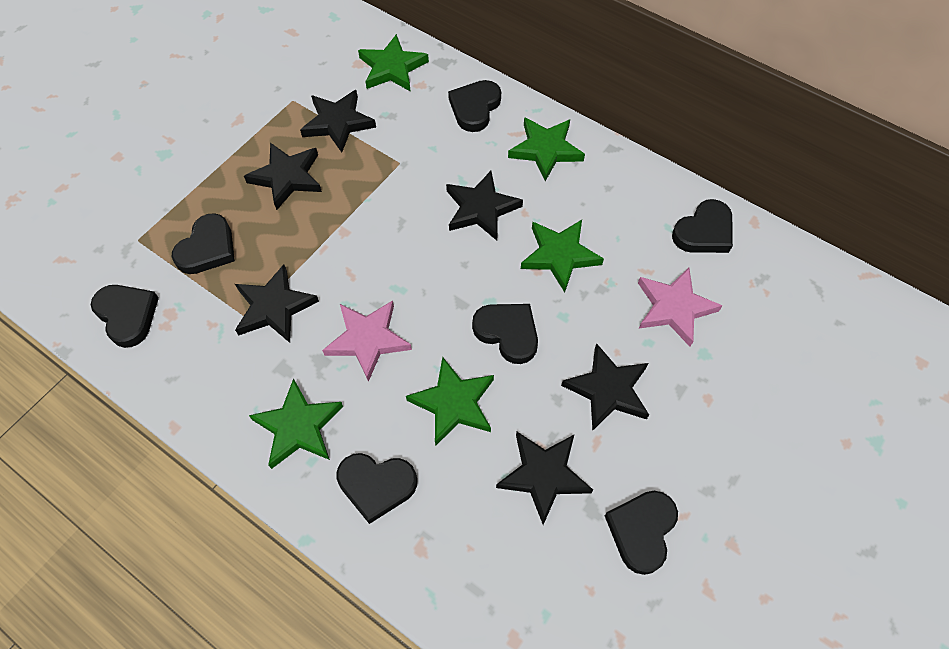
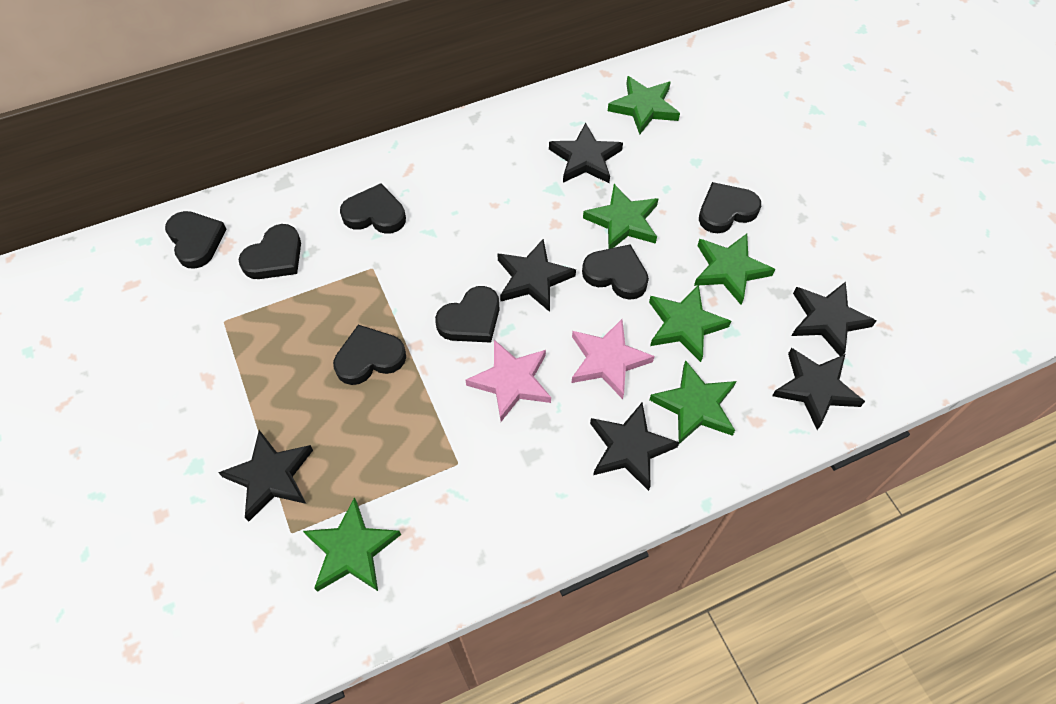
green star: [249,378,343,469] [358,34,429,92] [406,357,494,446] [508,117,585,181] [521,220,604,292] = 5 -> [303,497,401,592] [583,184,659,249] [608,76,680,134] [649,285,731,362] [650,360,736,444] [694,234,775,305] = 6

